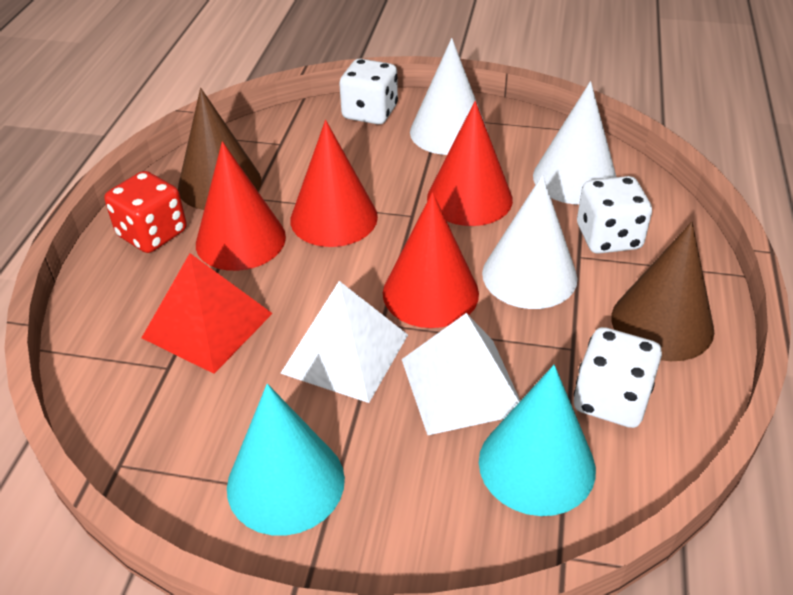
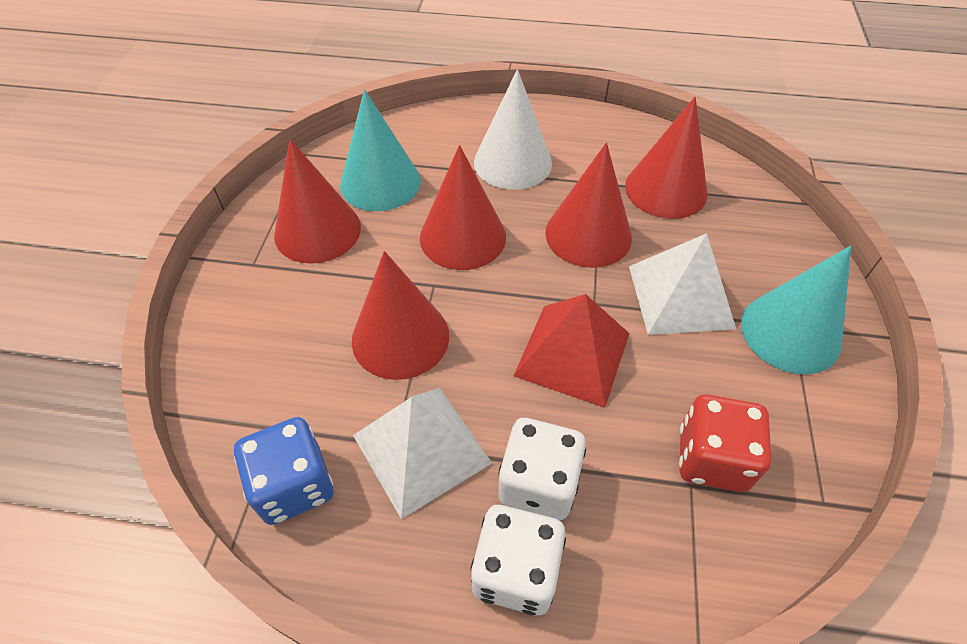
blue dice: none = 0 -> [234,417,333,525] = 1
brown cone: [178,88,262,210] [611,222,714,361] = 2 -> none = 0
red cone: [196,141,286,271] [290,120,378,247] [383,192,479,328] [427,101,513,226] = 4 -> [274,139,361,264] [352,251,449,380] [420,145,506,270] [545,143,632,268] [625,97,708,219] = 5
white cone: [410,38,488,155] [482,175,578,309] [533,81,616,204] = 3 -> [474,69,552,190] = 1
white dice: [339,58,398,124] [574,327,662,428] [577,176,652,254] = 3 -> [470,505,566,615] [498,418,586,520] = 2

